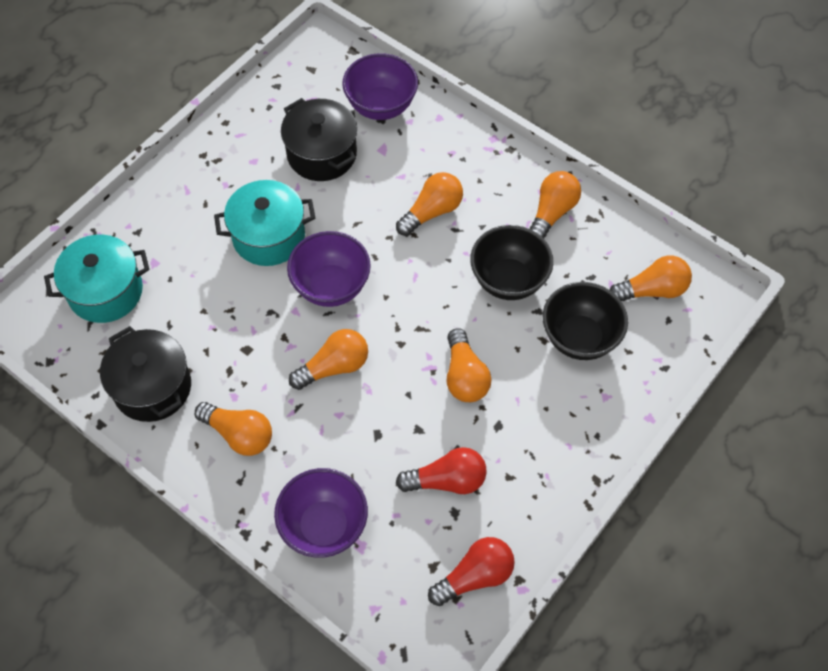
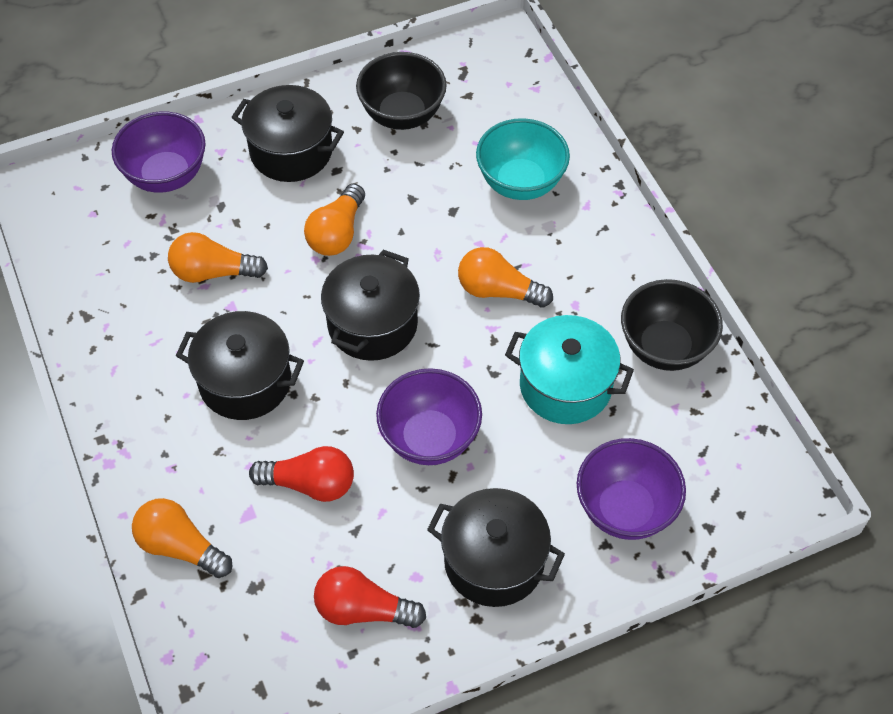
black pot: [100,326,191,422] [281,98,357,181] = 2 -> [176,311,304,420] [231,85,344,182] [321,249,420,361] [427,488,565,607] = 4
orange light bulb: [195,402,272,456] [289,329,368,390] [396,172,463,236] [447,328,492,402] [530,171,581,239] [610,256,692,301] = 6 -> [132,498,232,578] [168,232,268,283] [304,184,365,256] [458,247,553,308] = 4
turquoise bowl: none = 0 -> [476,118,570,200] = 1
turquoise pot: [44,235,149,323] [214,180,315,266] = 2 -> [505,315,634,424] = 1

